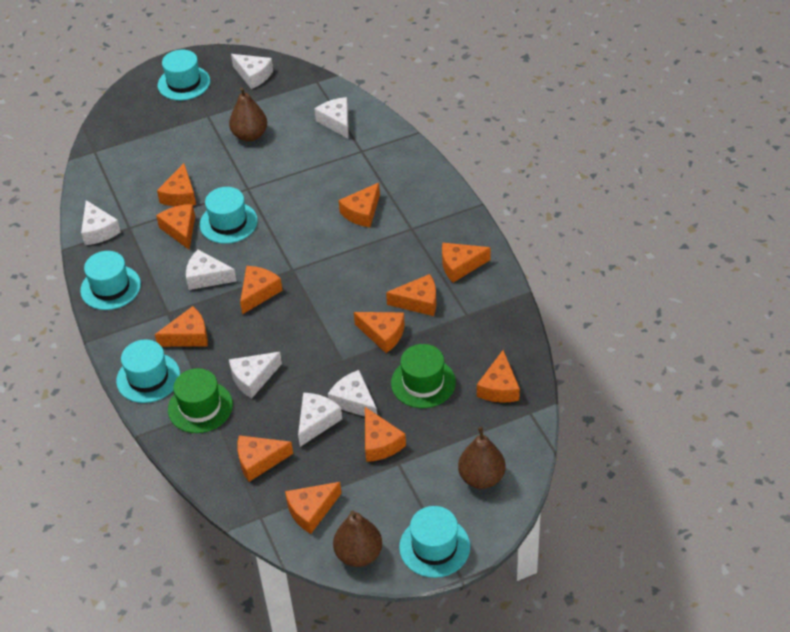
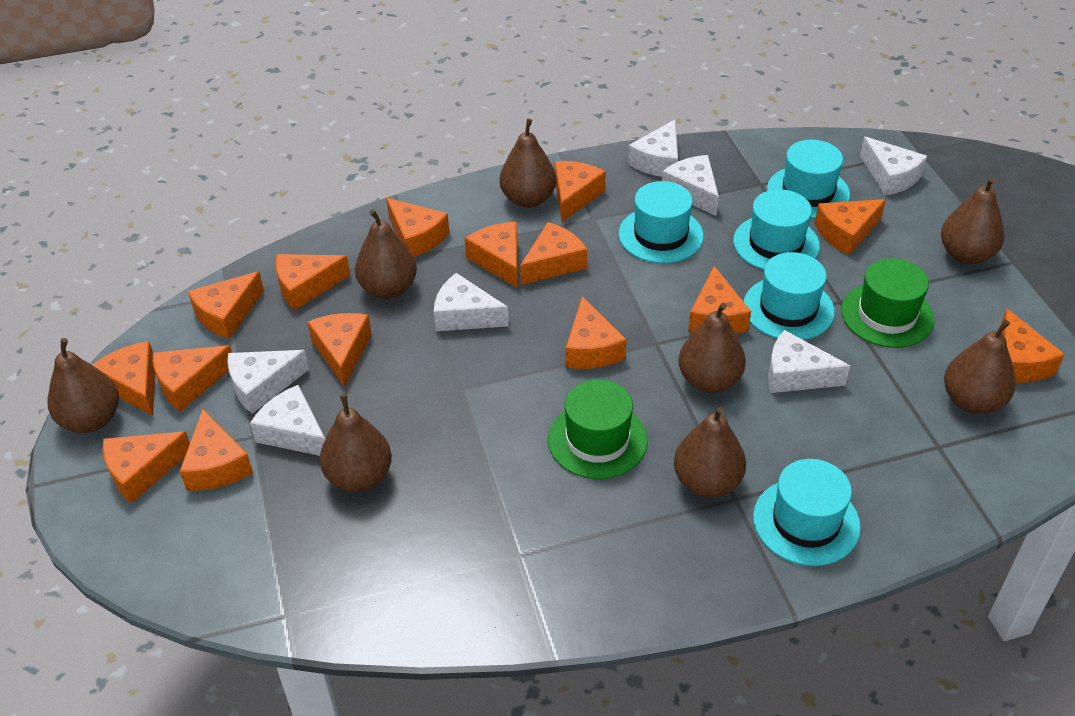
brown pear: [229,87,267,142] [333,511,382,567] [458,427,506,489] = 3 -> [48,338,119,433] [320,394,392,492] [355,209,417,299] [500,119,556,208] [674,407,746,498] [679,303,746,393] [941,177,1005,264] [944,320,1016,414] = 8
orange cheese: [155,306,208,347] [156,204,195,249] [157,163,196,206] [237,435,293,482] [240,266,283,314] [285,482,342,534] [339,183,380,227] [354,312,405,353] [365,407,406,462] [386,274,436,316] [442,242,491,282] [477,350,520,403] = 12 -> [93,341,155,416] [103,431,190,503] [153,345,232,412] [180,409,253,491] [188,271,264,339] [275,254,350,311] [308,313,371,387] [386,198,449,257] [465,222,518,288] [520,222,587,285] [555,161,606,222] [565,297,627,369] [688,266,751,334] [815,199,886,255] [1000,308,1065,383] = 15

